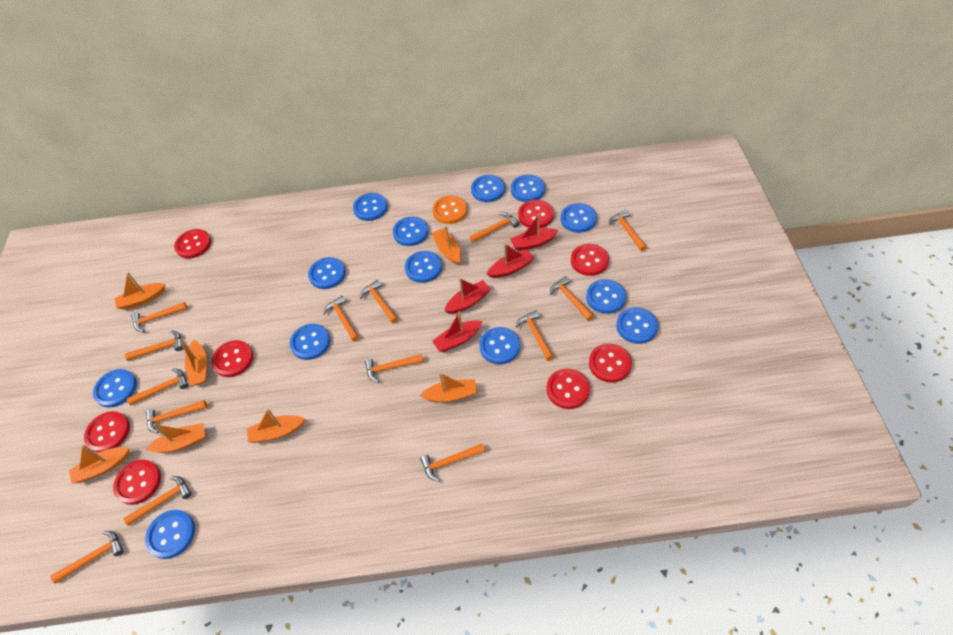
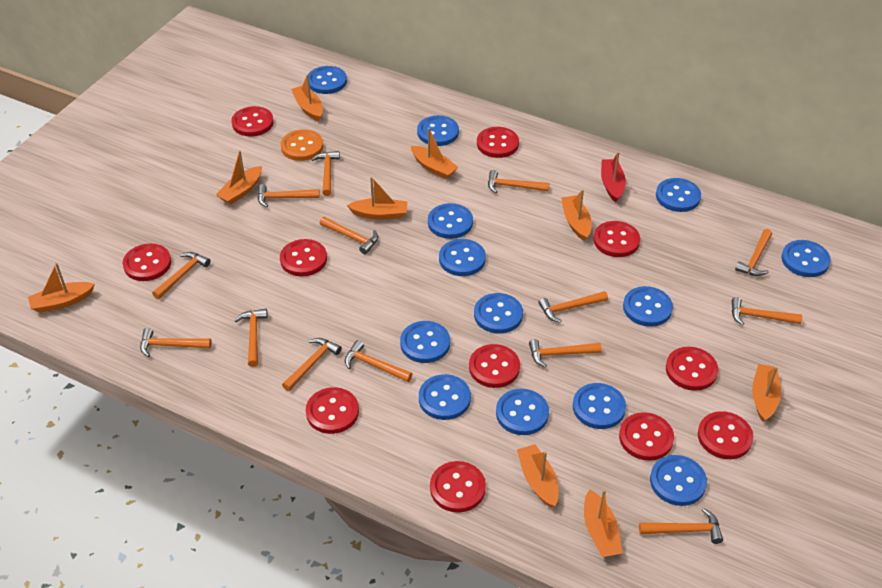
orange boat: [69,444,129,484] [114,272,165,310] [146,423,205,453] [179,339,207,386] [247,409,305,442] [420,373,477,402] [432,226,461,265] = 7 -> [28,263,95,313] [216,150,262,205] [291,74,323,121] [347,177,408,219] [411,128,459,179] [517,444,559,508] [561,190,592,241] [584,489,622,557] [752,364,781,422] = 9
red boat: [432,312,482,352] [444,278,491,314] [487,243,534,278] [510,214,559,251] = 4 -> [601,152,626,203] = 1
red button: [84,411,130,452] [113,460,161,505] [174,229,211,259] [212,340,253,377] [518,200,554,229] [546,368,590,409] [571,244,609,276] [589,343,632,383] = 8 -> [123,243,171,281] [231,106,274,136] [280,239,327,277] [306,387,359,434] [430,461,486,513] [469,344,520,388] [477,127,519,158] [593,221,640,257] [619,412,674,461] [666,347,718,391] [698,411,753,459] = 11

